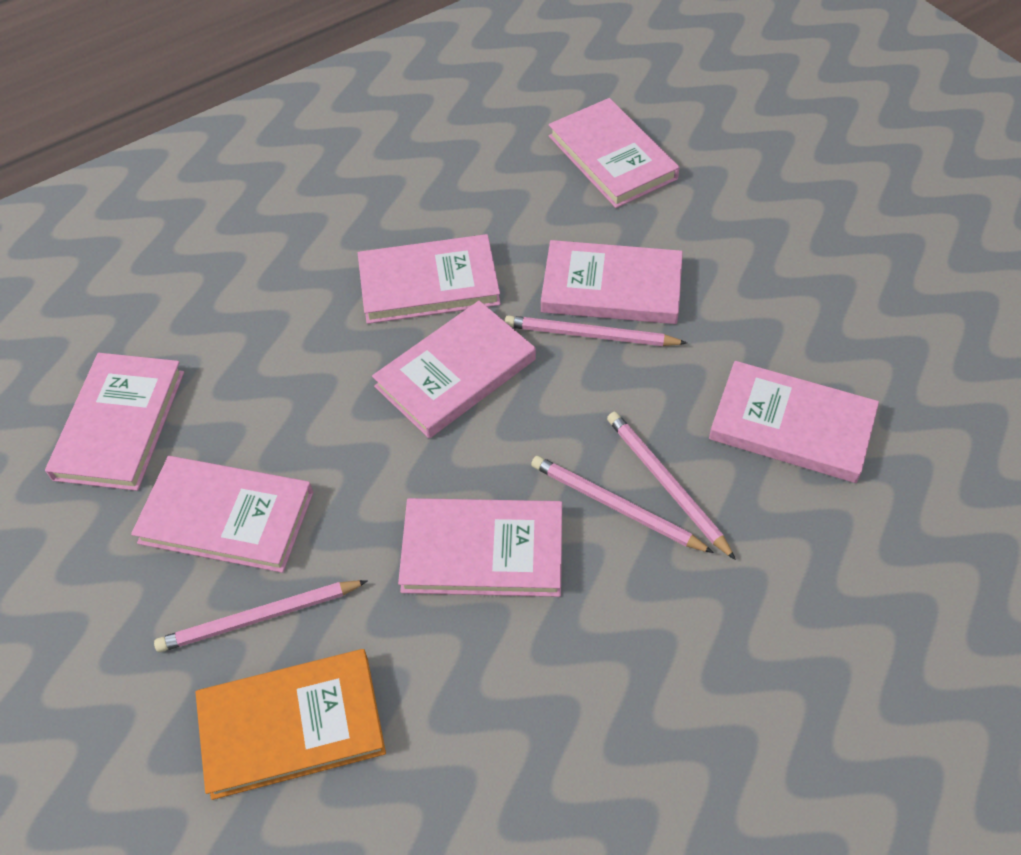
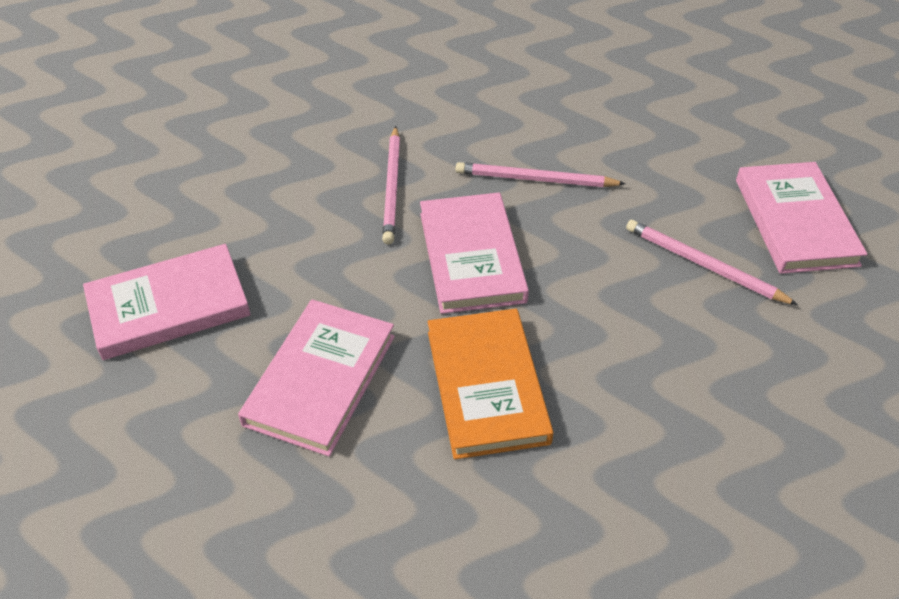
pink book: [45,353,184,491] [131,456,313,573] [358,234,501,324] [372,301,536,438] [398,498,562,597] [541,240,683,324] [549,98,680,208] [709,361,879,483] = 8 -> [83,244,251,360] [238,299,395,456] [420,192,529,314] [736,162,867,274] = 4
pink pencil: [154,580,368,652] [505,315,687,346] [531,456,714,553] [607,412,736,560] = 4 -> [382,126,400,245] [456,162,626,187] [626,220,798,305] = 3

